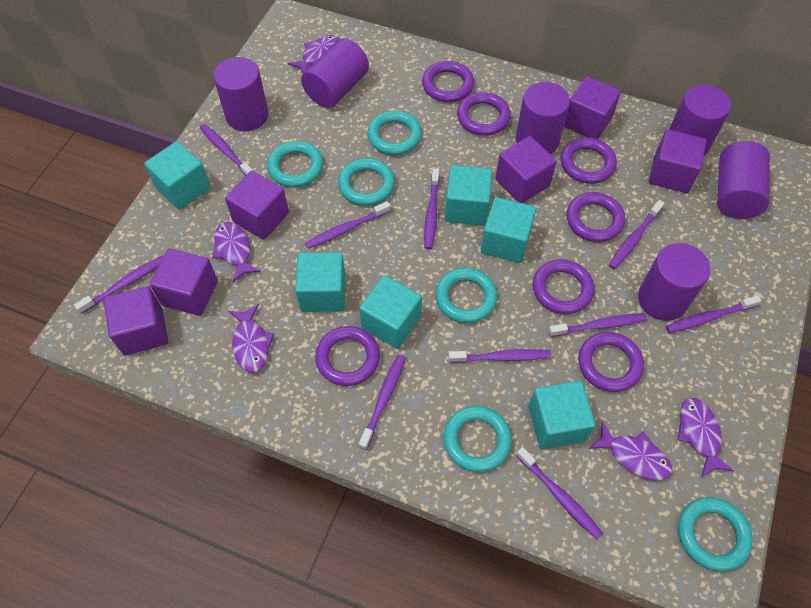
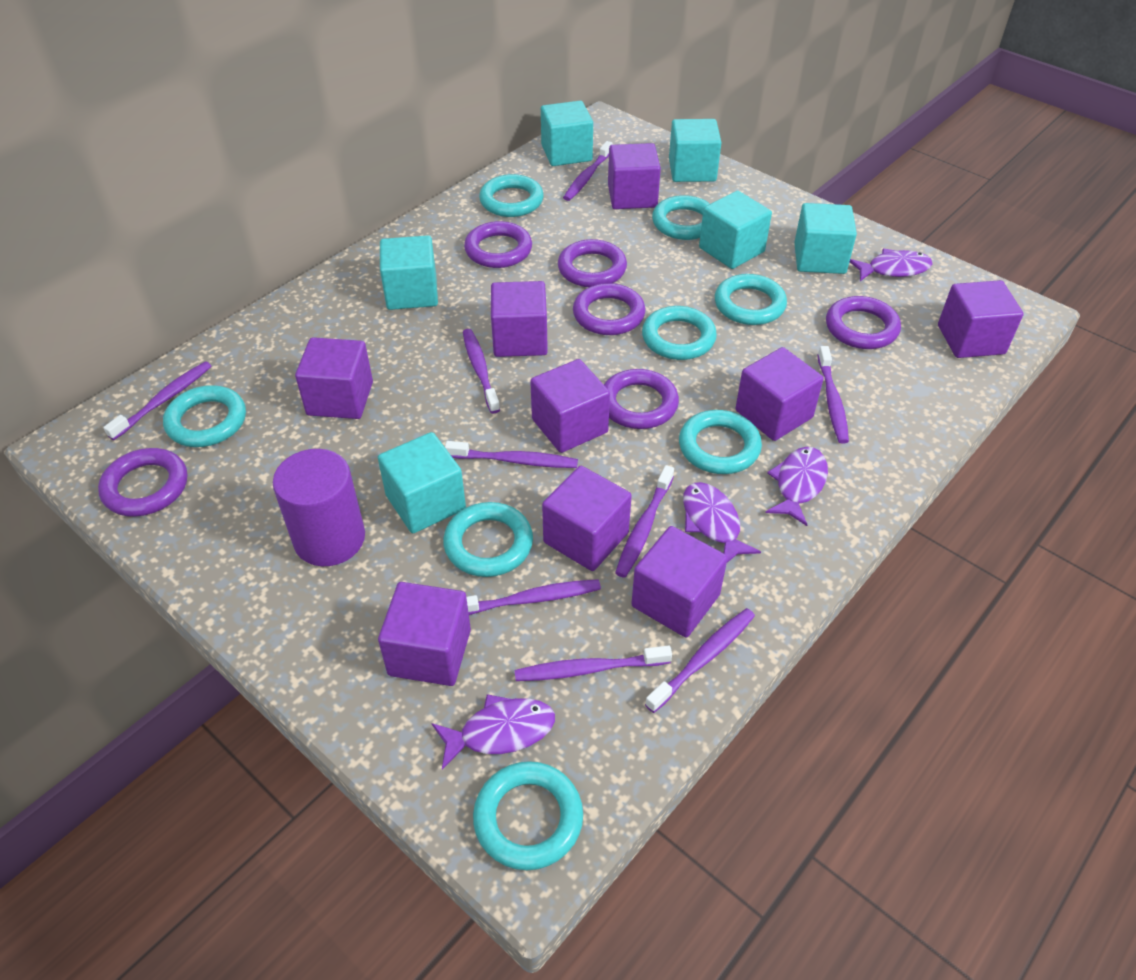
purple cube: [104,286,168,356] [150,248,218,316] [225,171,289,240] [496,136,557,203] [564,76,621,139] [649,129,707,193] = 6 -> [295,337,373,419] [378,582,471,686] [491,281,548,357] [530,359,610,453] [542,466,632,571] [608,143,661,209] [631,526,728,637] [735,347,824,441] [938,280,1024,358] = 9
purple cylinder: [213,57,269,131] [301,38,369,108] [516,82,570,154] [638,243,710,321] [669,85,731,156] [717,141,770,219] = 6 -> [273,449,365,566] = 1
purple fish: [212,222,261,282] [229,304,274,372] [288,35,340,73] [589,421,672,480] [677,398,734,477] = 5 -> [432,694,555,770] [683,482,761,563] [766,447,828,526] [850,248,933,281] = 4
purple ring: [315,326,380,386] [422,61,474,102] [457,92,511,136] [532,259,594,314] [560,137,617,184] [566,192,625,242] [578,332,644,392] = 7 -> [98,448,187,517] [464,221,532,268] [558,239,627,287] [573,283,646,335] [604,369,679,429] [826,296,901,349] = 6
purple toothbrush: [74,255,164,314] [200,124,253,176] [305,201,391,249] [359,354,406,450] [424,168,439,249] [448,349,551,363] [516,447,603,540] [549,313,647,337] [609,200,664,269] [666,295,761,333] = 10 -> [103,361,211,440] [445,441,578,468] [463,329,500,413] [466,579,601,615] [515,645,672,681] [563,141,612,201] [615,465,674,578] [645,608,755,713] [818,346,849,443] = 9
turquoise ring: [267,141,323,187] [338,158,395,206] [367,111,422,155] [435,267,497,323] [443,406,512,472] [678,497,753,572] = 6 -> [163,385,246,447] [443,502,533,577] [473,761,583,870] [479,174,544,217] [642,306,717,360] [652,195,710,240] [679,410,762,474] [715,274,787,325] = 8

